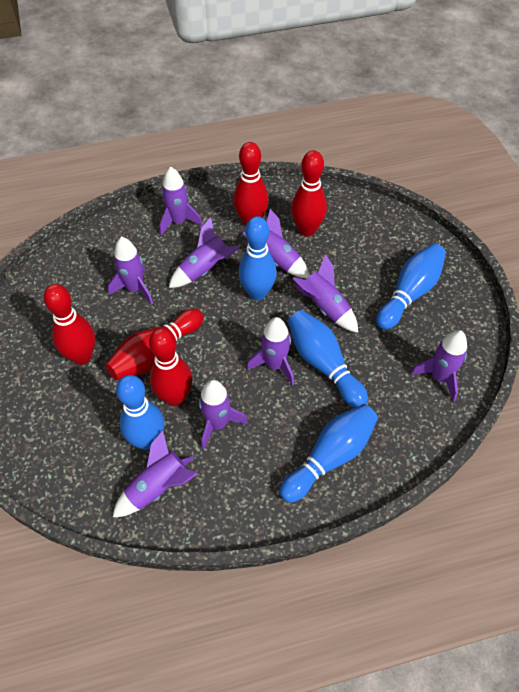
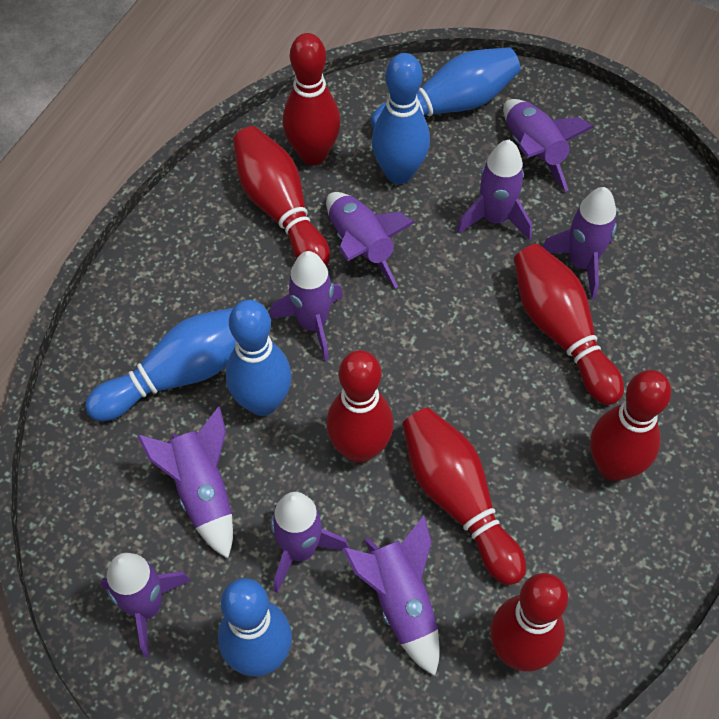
red bowling pin: [43,284,95,365] [105,309,203,380] [149,328,192,406] [233,142,269,226] [291,150,327,237] = 5 -> [233,126,330,266] [283,33,341,165] [327,350,393,463] [402,408,526,585] [490,573,568,672] [514,244,624,405] [590,370,671,481] = 7

